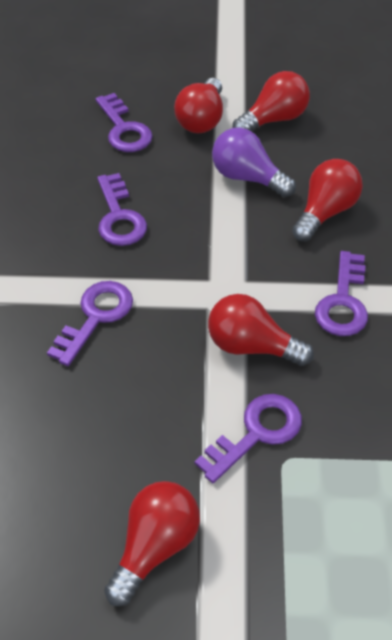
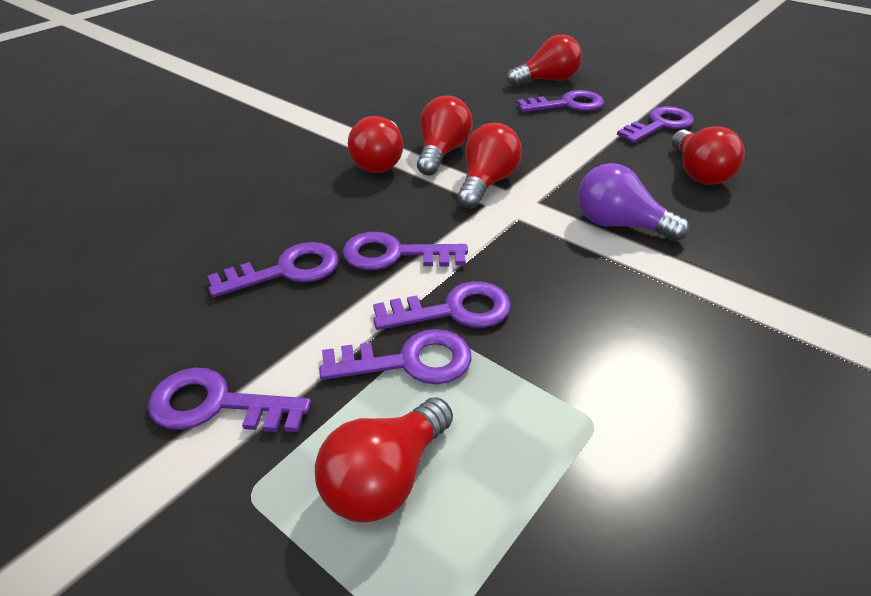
purple key: [47,281,133,366] [96,93,153,152] [97,173,147,246] [194,394,302,483] [315,251,368,336] = 5 -> [148,367,311,432] [207,242,339,298] [319,329,472,384] [343,232,468,270] [373,281,511,330] [517,90,604,112] [617,106,694,143] = 7
red light bulb: [104,481,200,606] [174,78,223,133] [208,294,314,366] [233,71,310,131] [292,159,363,241] = 5 -> [315,398,453,522] [348,116,403,173] [417,96,473,176] [457,123,522,209] [507,35,582,86] [672,126,745,185] = 6

